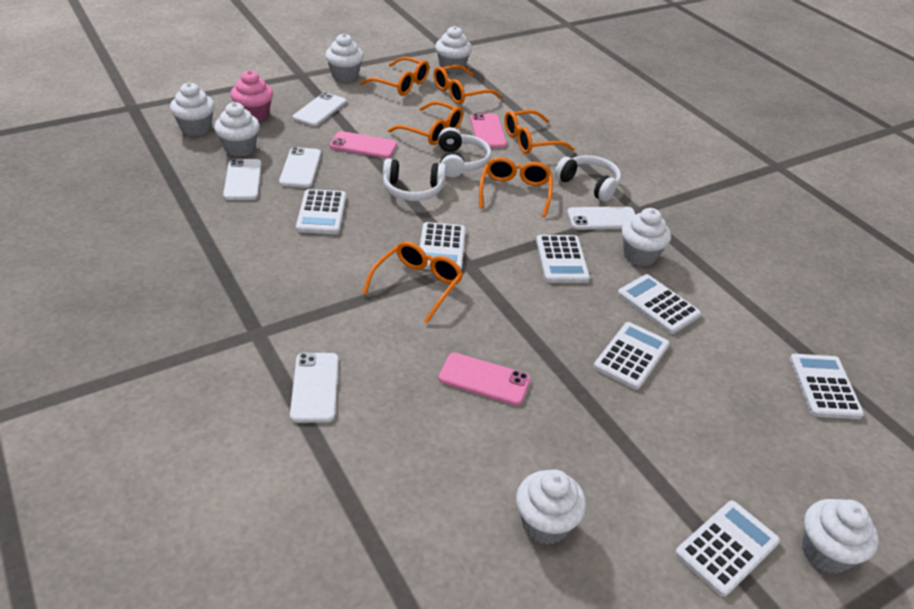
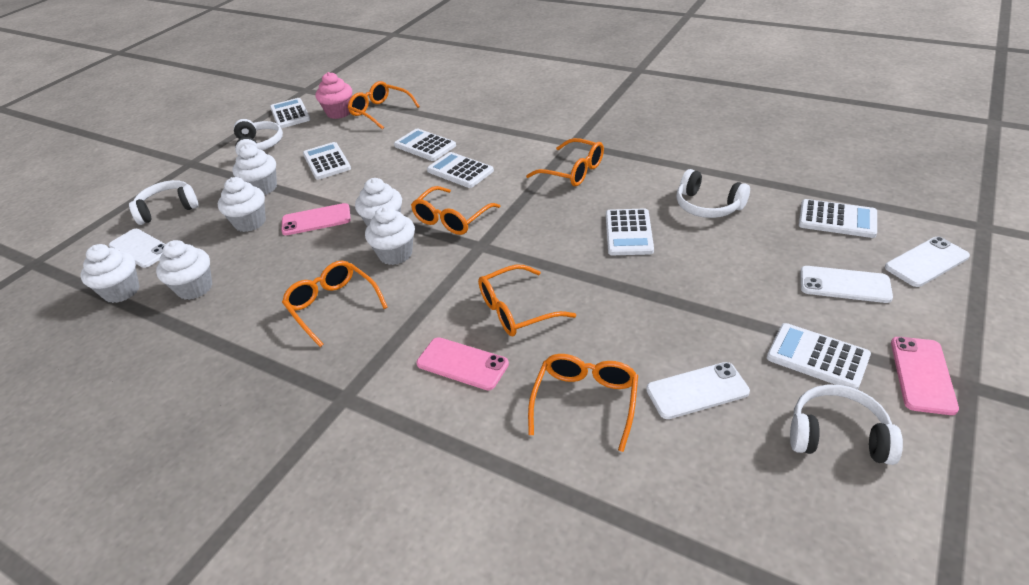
white cupcake: [170,82,215,136] [214,102,260,157] [325,33,364,82] [435,26,472,73] [516,469,586,545] [622,208,671,266] [802,499,879,574] = 7 -> [80,244,140,303] [156,240,212,300] [218,177,266,232] [232,144,277,195] [355,178,402,226] [365,206,415,265] = 6
white headphones: [383,158,446,201] [438,127,491,177] [555,155,621,202] = 3 -> [129,180,199,225] [234,119,283,155] [676,169,750,218] [790,385,903,465] = 4
white phone: [223,159,262,200] [279,147,321,188] [290,353,339,423] [293,92,346,126] [567,207,636,230] = 5 -> [109,229,165,268] [646,362,750,419] [800,266,893,303] [885,237,970,287] = 4

